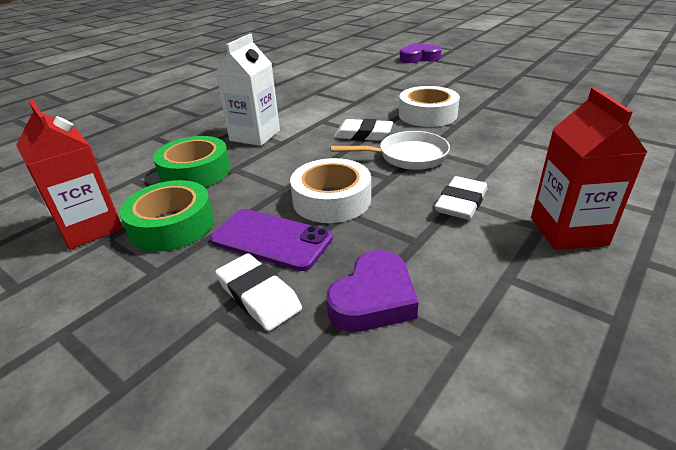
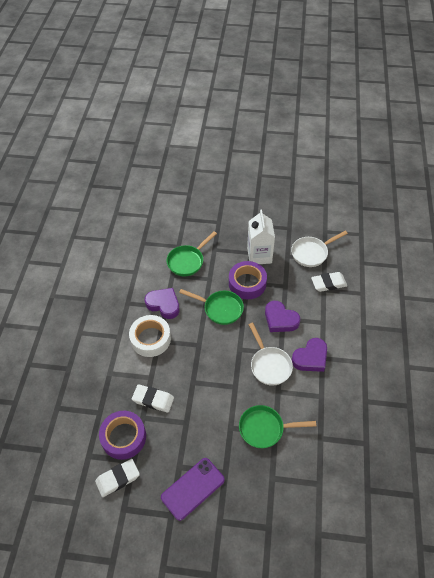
green pan: none = 0 -> [167,231,217,276] [179,289,244,325] [239,405,316,448] = 3
green tape: [120,180,214,252] [153,136,231,187] = 2 -> none = 0
purple heart: [327,250,419,332] [400,43,442,63] = 2 -> [145,288,179,319] [265,301,300,332] [292,338,327,372] = 3
purple tape: none = 0 -> [99,411,146,460] [229,261,267,299] = 2
red carton: [16,100,123,250] [531,87,648,250] = 2 -> none = 0
white pan: [330,131,450,170] = 1 -> [248,323,293,386] [291,231,348,267] = 2
white tape: [290,158,371,223] [399,86,460,127] = 2 -> [129,315,171,357] = 1

